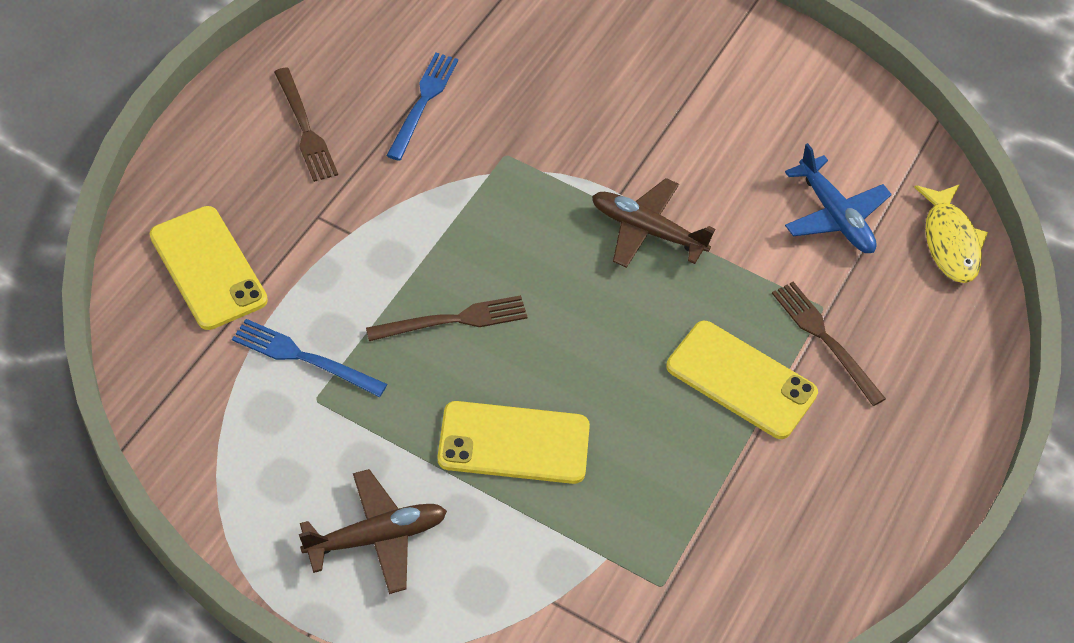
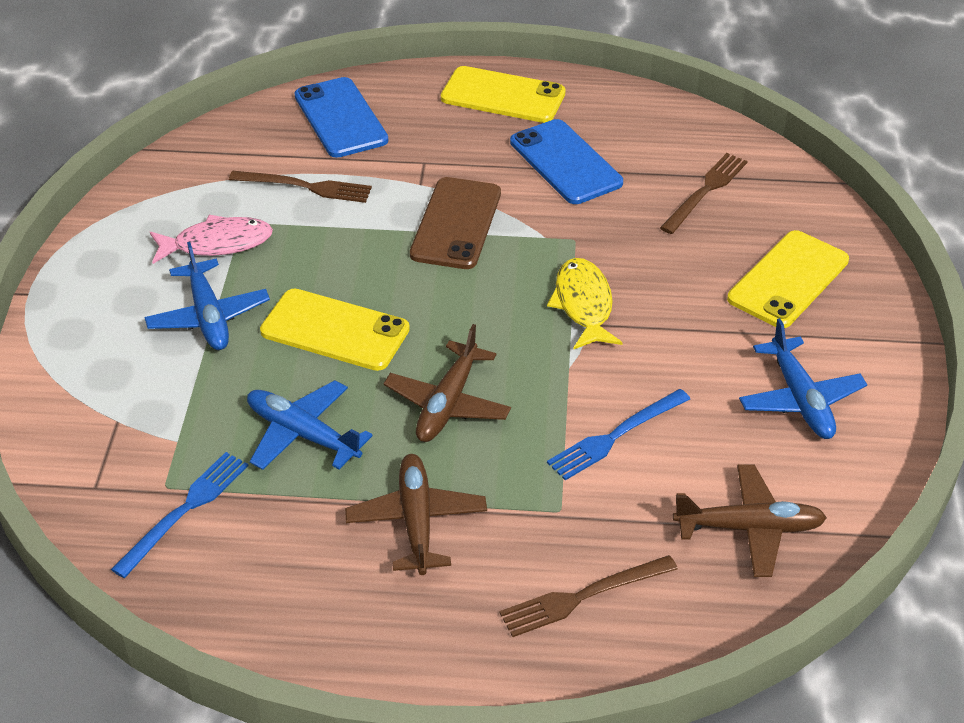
blue phone: none = 0 -> [295,77,388,158] [510,119,623,204] = 2
blue plane: [785,143,892,253] = 1 -> [144,242,270,350] [247,380,373,470] [739,318,867,439] = 3
brown phone: none = 0 -> [410,177,501,269] = 1
brown plane: [299,469,447,594] [592,178,715,268] = 2 -> [345,454,487,575] [384,324,511,442] [673,464,827,577] = 3
pink fish: none = 0 -> [150,215,273,264] = 1

